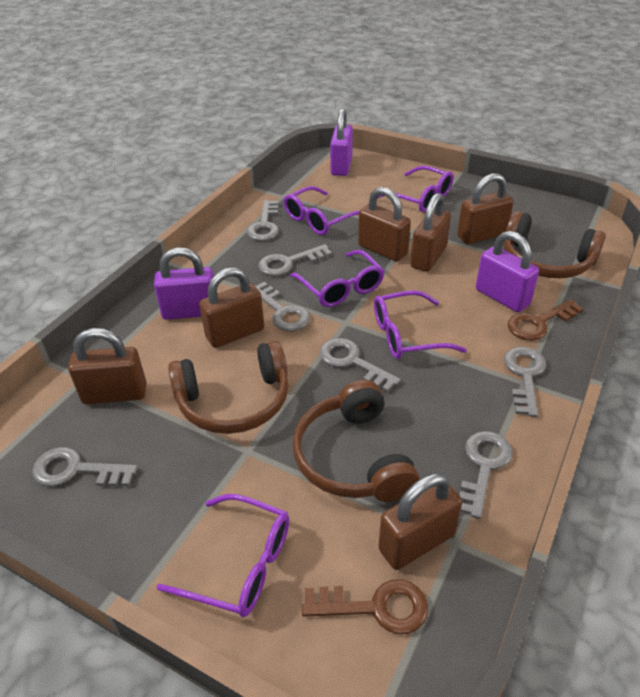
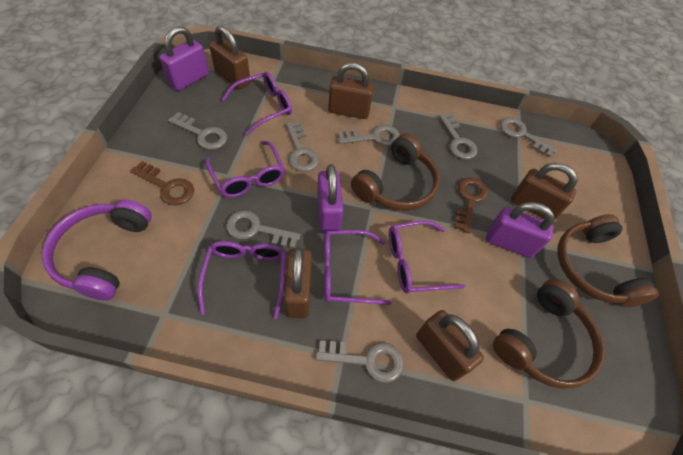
brown padlock: [68,328,147,404] [199,267,264,348] [358,187,411,261] [378,473,462,570] [411,193,451,272] [457,173,514,244] = 6 -> [209,25,251,90] [284,247,312,318] [328,62,374,119] [416,310,484,381] [511,163,578,220] = 5
purple headphones: none = 0 -> [42,199,152,300] = 1

